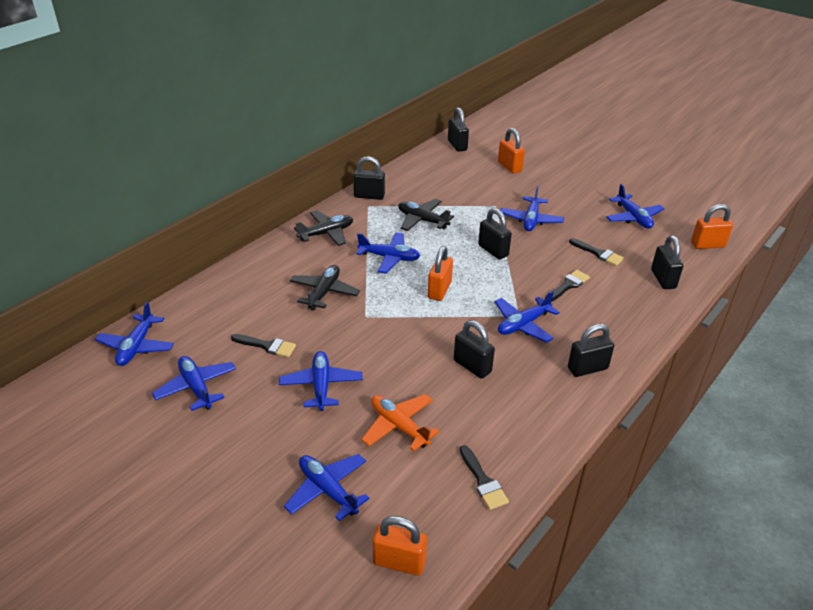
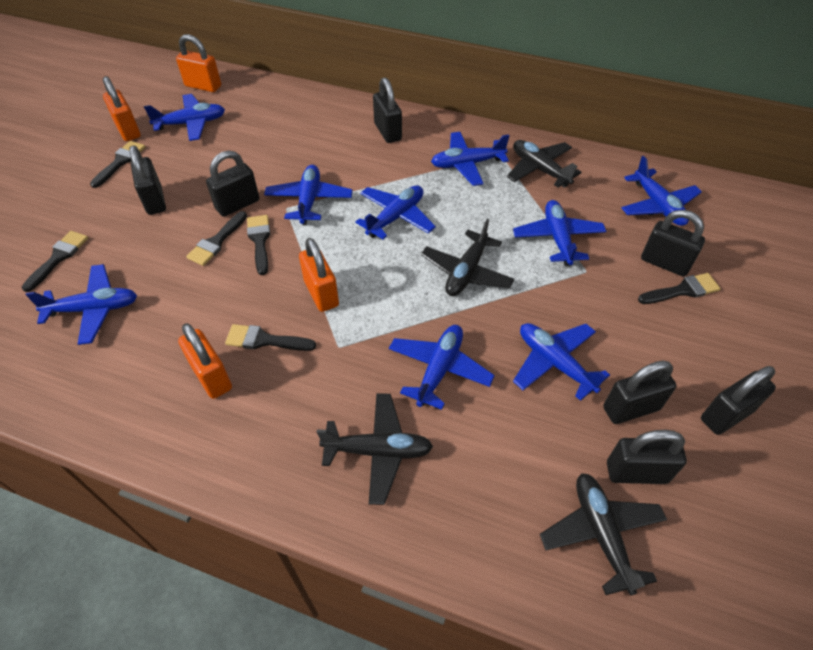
black brush: [231,334,296,357] [460,445,509,510] [545,270,590,302] [569,238,624,266] = 4 -> [22,231,88,292] [90,141,145,188] [186,211,247,266] [225,324,316,351] [247,215,271,275] [638,273,721,304] = 6
black padlock: [353,156,385,200] [448,107,469,152] [454,320,495,379] [478,208,512,260] [568,324,614,377] [651,235,684,289] = 6 -> [129,145,166,215] [206,150,259,217] [373,78,402,143] [603,360,676,424] [607,430,687,484] [641,210,705,276] [701,366,776,435] = 7
black plane: [290,265,360,311] [294,210,353,246] [398,199,454,231] = 3 -> [317,393,433,505] [421,219,514,296] [507,140,582,188] [540,473,667,596] = 4
blue plane: [95,302,174,366] [152,356,236,411] [279,351,363,411] [284,454,370,521] [357,232,420,274] [495,291,560,343] [500,186,564,231] [606,184,665,229] = 8 -> [26,264,137,345] [144,94,225,141] [264,165,353,225] [355,186,436,239] [389,325,495,410] [431,132,509,186] [513,200,606,266] [513,323,610,401] [621,156,702,226] = 9
orange plane: [361,394,439,451] = 1 -> none = 0

